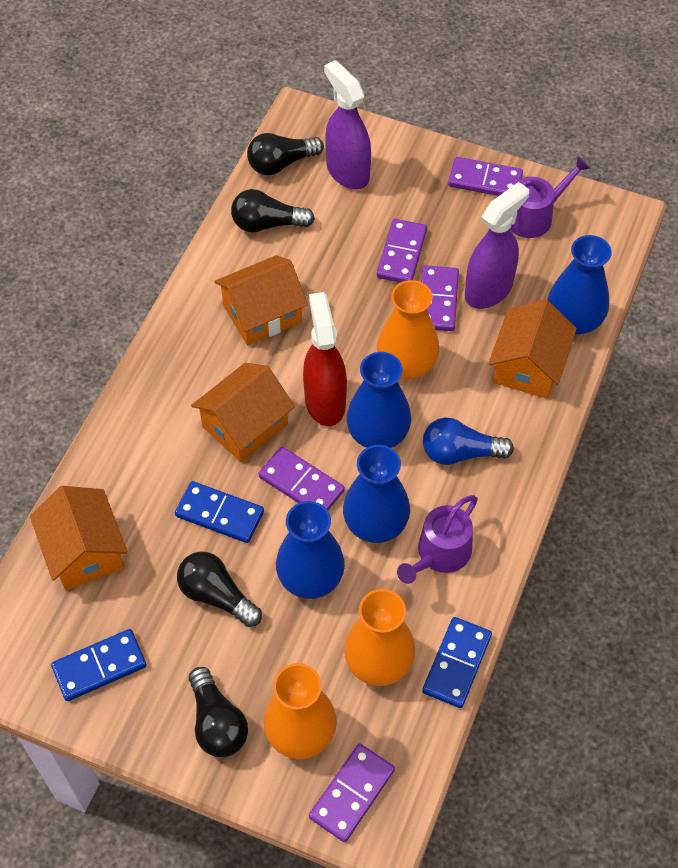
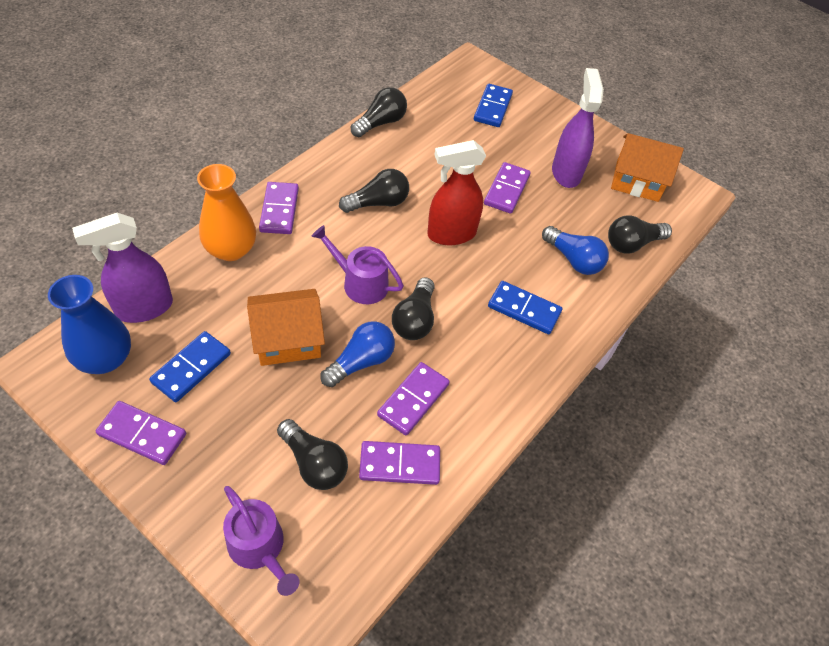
black light bulb: [177,551,262,627] [189,667,248,757] [231,189,315,233] [247,133,324,175] = 4 -> [277,419,348,490] [339,169,409,213] [351,87,407,137] [392,277,435,340] [608,215,672,254] = 5
blue light bulb: [423,418,514,465] = 1 -> [320,321,395,387] [542,226,609,275] = 2
blue vase: [276,501,345,599] [343,445,410,543] [347,352,411,448] [547,235,612,334] = 4 -> [48,275,131,374] = 1
orange house: [30,486,128,590] [191,363,295,462] [214,255,308,345] [488,299,577,399] = 4 -> [247,289,325,366] [611,133,684,202] = 2
orange vase: [263,663,337,759] [344,589,415,686] [377,280,439,379] = 3 -> [197,164,256,261] = 1

